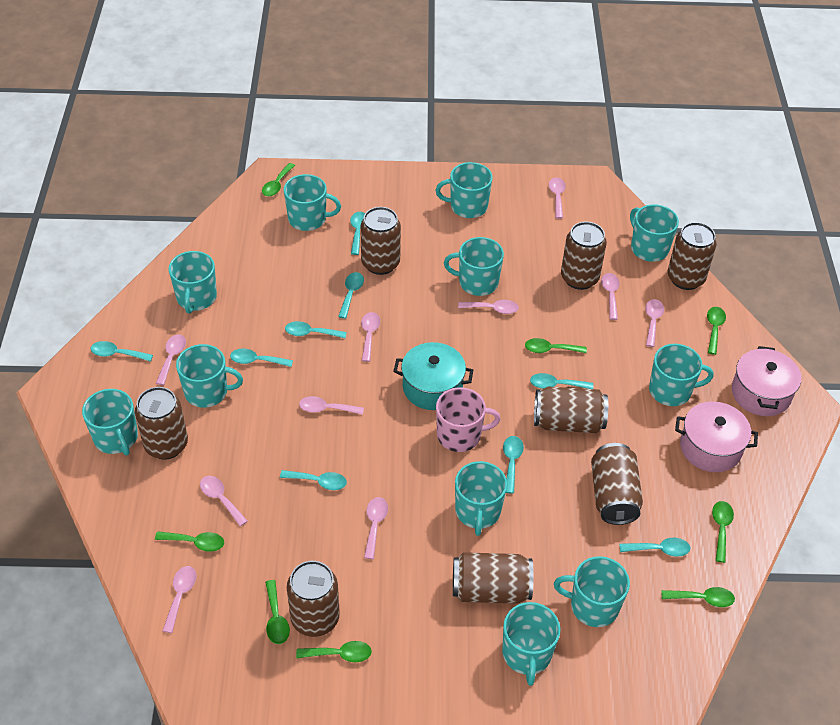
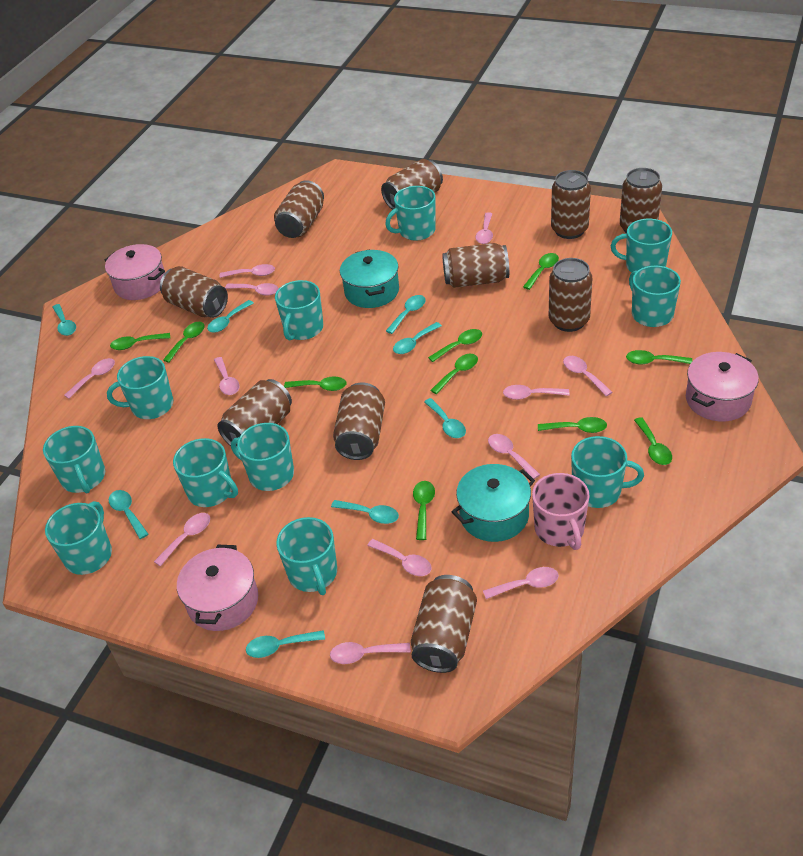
brown can: [135,387,188,460] [287,561,340,637] [360,207,401,275] [453,552,534,604] [534,387,608,433] [561,222,607,290] [591,443,643,525] [668,222,716,290] = 8 -> [160,266,228,318] [217,379,292,447] [274,180,324,238] [333,382,385,460] [381,159,443,210] [411,575,477,673] [442,243,509,288] [549,258,592,332] [551,170,591,239] [620,168,662,234] = 10
green spoon: [155,532,224,552] [262,163,295,196] [265,580,290,644] [296,641,372,662] [525,338,587,353] [661,587,735,607] [707,307,726,355] [712,501,734,563] = 8 -> [110,333,170,350] [163,322,204,363] [284,376,347,391] [413,481,435,540] [428,329,482,362] [431,354,478,394] [523,253,559,290] [538,417,607,433] [626,350,692,365] [634,417,672,465] = 10
pink pot: [675,401,758,472] [732,346,801,416] = 2 -> [105,244,165,300] [177,545,258,631] [686,352,759,421] = 3
pink spoon: [156,335,186,385] [163,566,197,633] [200,476,248,526] [299,396,364,415] [361,312,380,362] [364,497,388,559] [458,300,519,314] [549,177,566,219] [601,273,620,320] [645,299,664,347] = 10 -> [64,358,115,399] [154,513,210,566] [214,357,240,395] [219,264,275,278] [225,283,279,296] [330,642,411,664] [367,539,432,576] [476,212,493,244] [483,567,559,599] [488,434,540,479] [503,385,570,400] [563,356,613,396] = 12
turquoise pot: [393,342,473,410] = 1 -> [340,249,399,308] [452,464,535,542] = 2
turquoise spoon: [91,341,153,362] [230,348,293,367] [280,470,347,490] [285,321,347,338] [338,272,364,319] [350,212,365,255] [503,436,524,494] [530,373,593,389] [619,538,690,557] = 9 -> [52,304,76,336] [109,490,148,539] [207,300,254,333] [246,630,325,658] [331,500,399,524] [386,295,426,334] [393,322,442,354] [424,398,466,438] = 8

